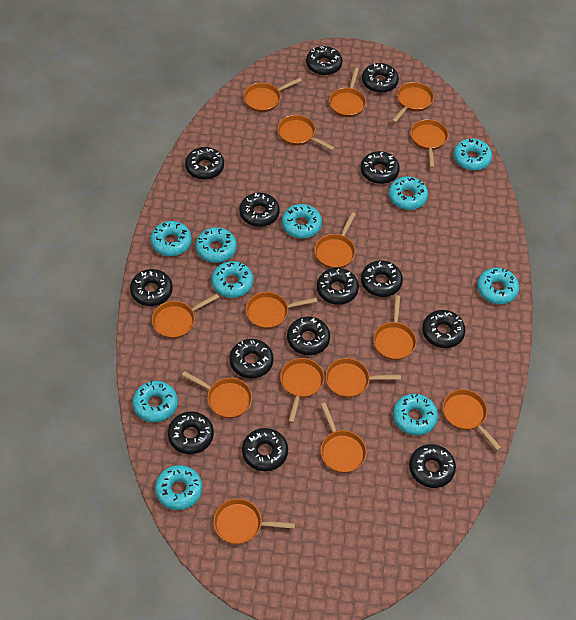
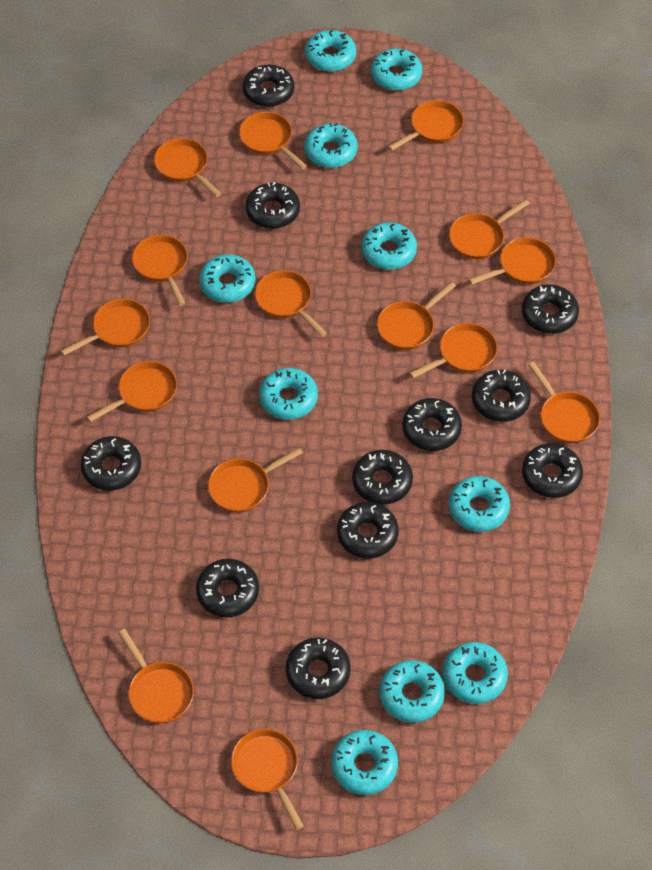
black donut: [130,269,173,306] [168,412,214,454] [185,147,224,180] [229,339,274,379] [239,193,280,227] [242,428,288,471] [287,316,330,355] [306,46,342,75] [317,268,359,305] [361,151,400,184] [361,260,403,297] [362,63,399,93] [409,444,456,488] [422,310,465,348] = 14 -> [81,436,141,491] [196,559,259,617] [242,64,294,107] [245,182,300,229] [286,637,351,699] [337,502,399,558] [352,450,413,505] [402,398,462,451] [472,370,531,422] [522,284,579,334] [522,443,583,498] = 11

